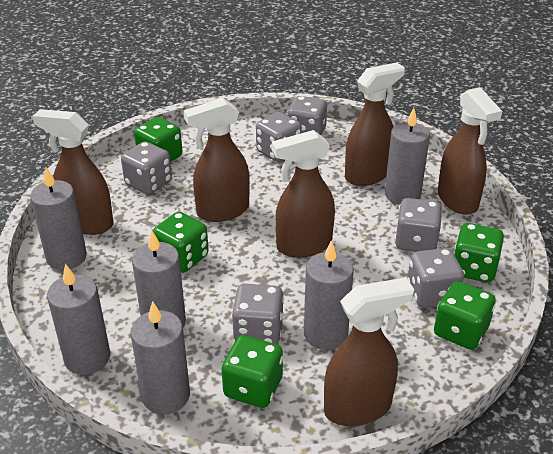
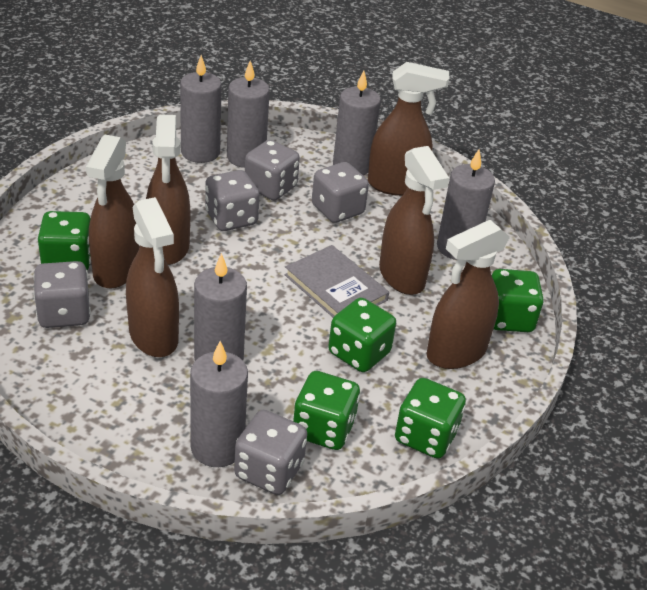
grey book: none = 0 -> [285,245,389,318] = 1
grey dice: [121,141,172,195] [232,284,284,344] [256,112,302,162] [287,96,327,136] [395,198,442,252] [407,248,464,308] = 6 -> [33,261,91,328] [205,170,260,231] [234,410,307,495] [245,140,300,201] [312,162,369,223] = 5

